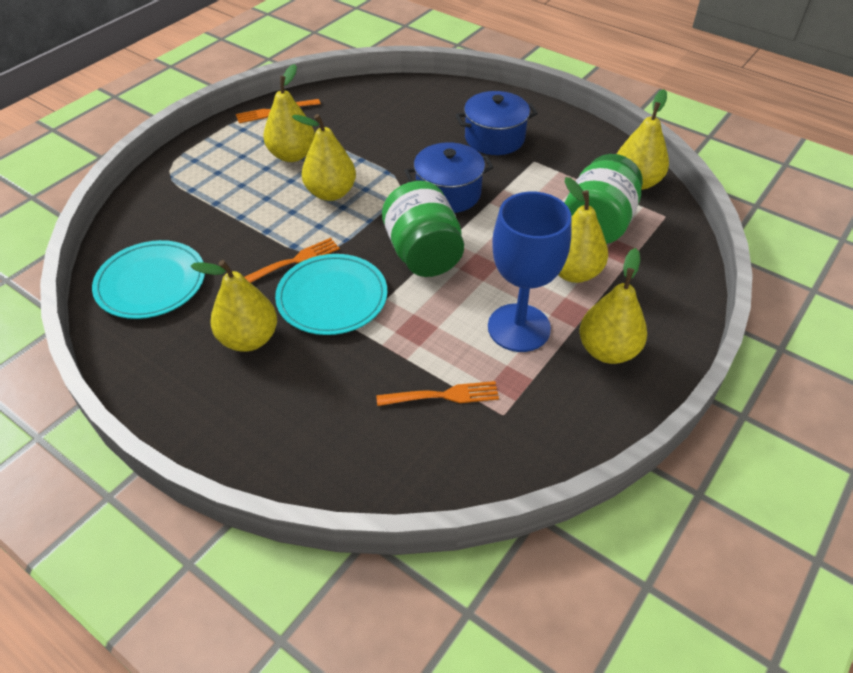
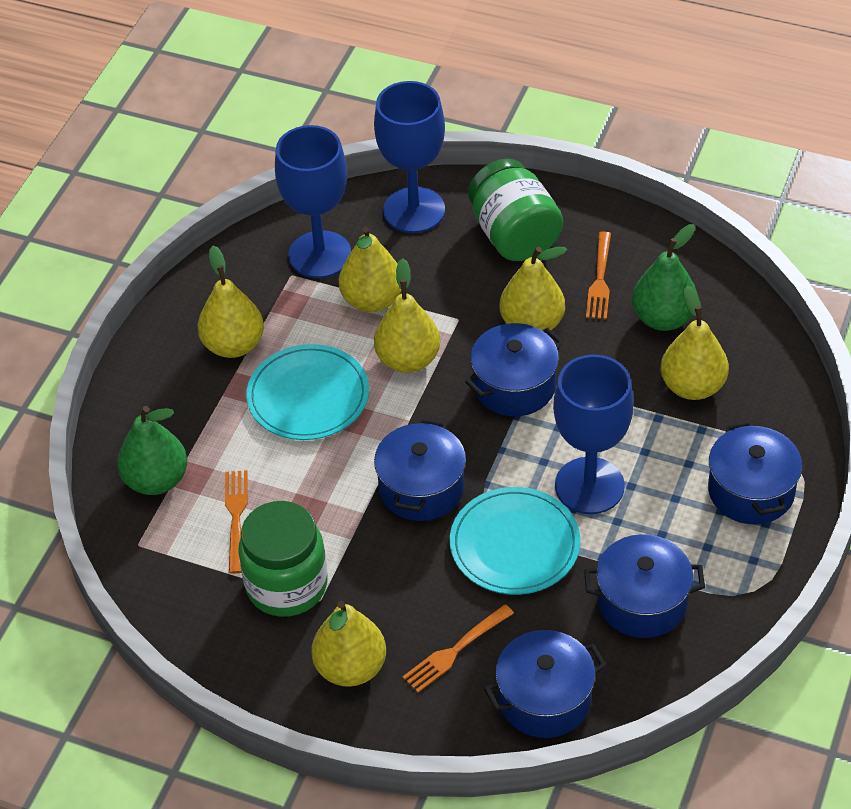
blue goblet: [488,192,572,352] = 1 -> [275,125,351,278] [374,81,445,233] [553,354,634,514] = 3
blue pot: [405,142,494,213] [456,91,538,155] = 2 -> [374,419,466,521] [465,323,563,416] [484,630,606,738] [584,534,705,638] [708,421,802,524] = 5
green pear: none = 0 -> [117,406,187,495] [632,224,697,331] = 2

